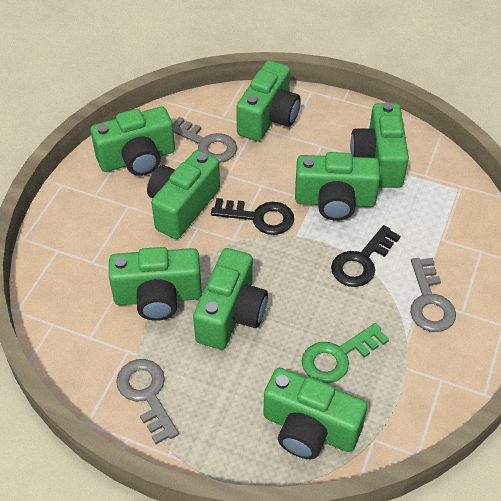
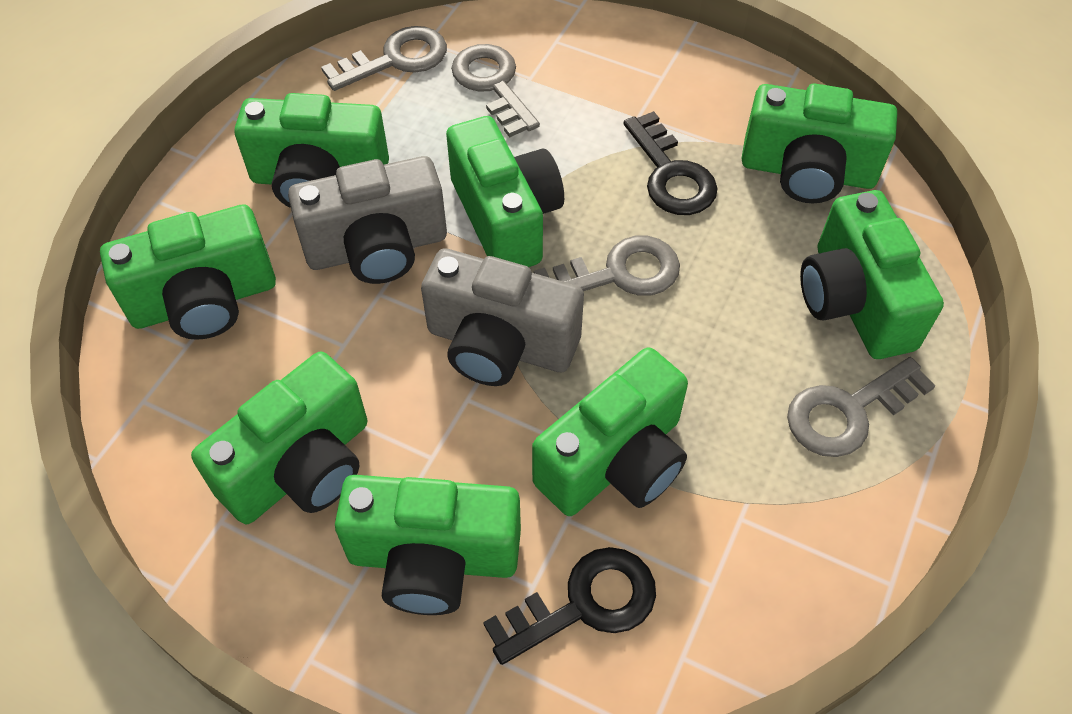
green key: [302,323,389,383] = 1 -> none = 0
grey camera: none = 0 -> [288,156,447,284] [421,248,584,386] = 2
grey key: [116,359,179,444] [173,117,237,163] [410,258,456,332] = 3 -> [321,26,447,91] [451,44,540,137] [534,236,680,296] [787,357,936,457] = 4

